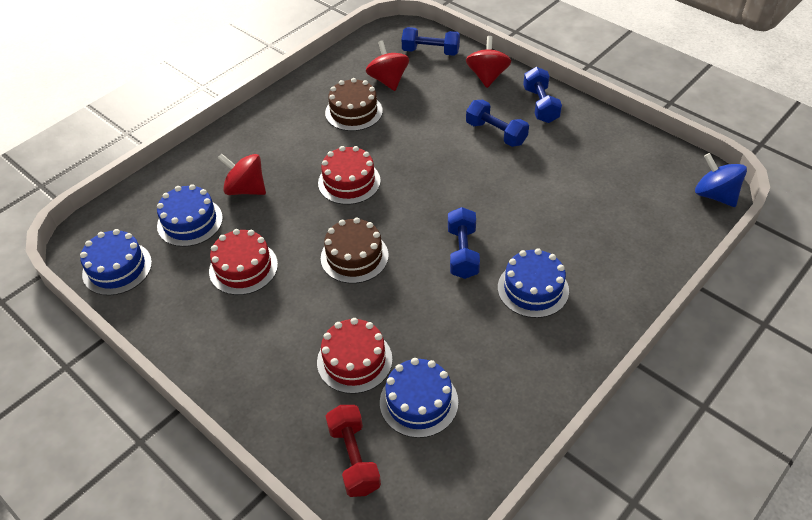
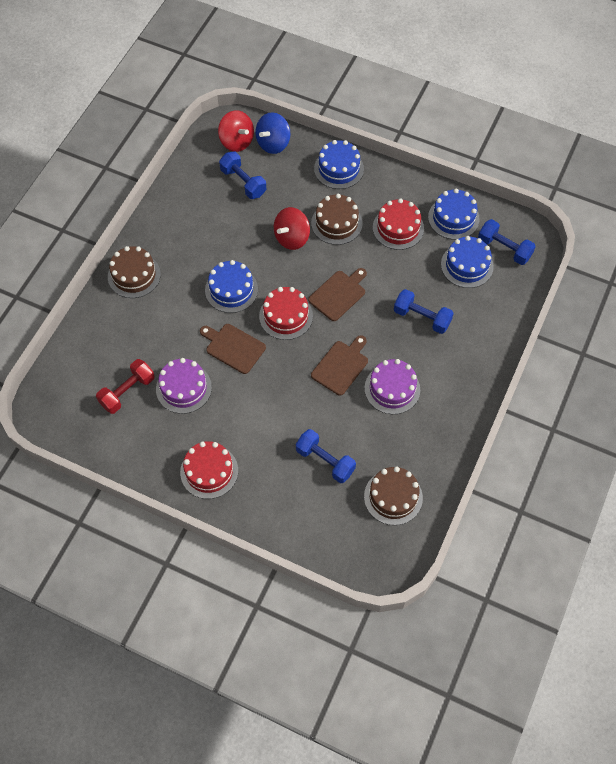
brown cake: [321,217,389,284] [325,78,383,131] = 2 -> [108,246,161,298] [311,194,362,245] [364,467,423,525] = 3
brown cutting board: none = 0 -> [200,324,266,374] [308,268,367,321] [311,335,368,396] = 3
purple cake: none = 0 -> [156,358,212,414] [365,359,420,414] = 2
red spinning top: [218,153,266,195] [366,40,409,91] [466,36,511,88] = 3 -> [218,110,254,152] [274,207,310,250] = 2

